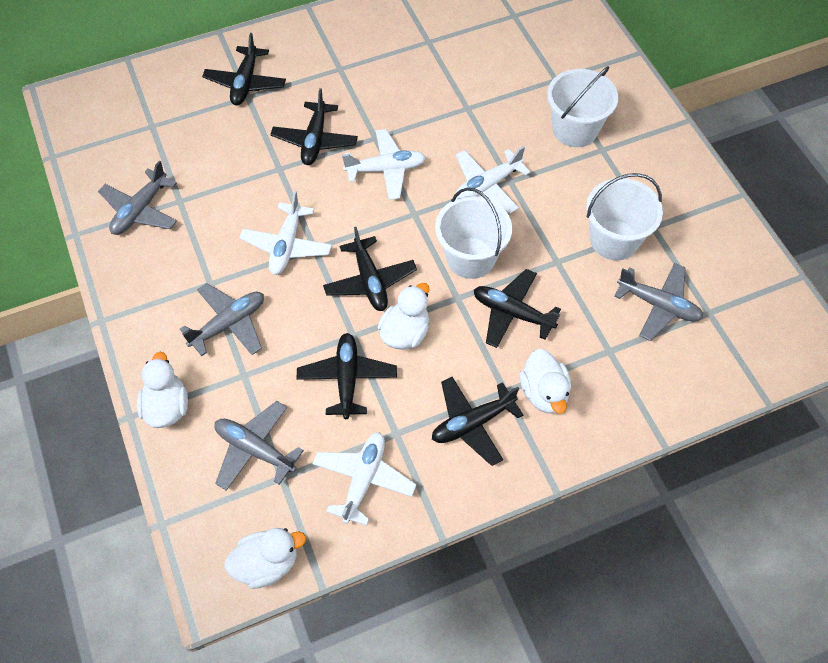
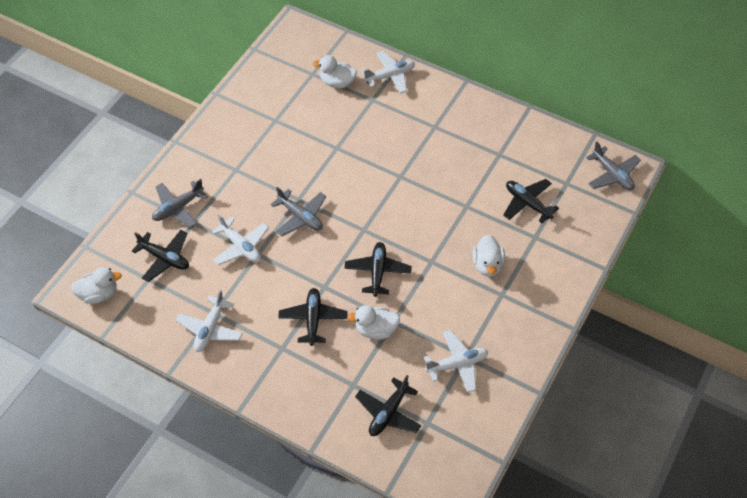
black plane: [202,33,286,105] [271,88,358,165] [296,333,397,419] [323,227,417,311] [432,377,523,466] [474,269,561,348] = 6 -> [132,230,189,282] [278,288,348,346] [344,242,412,297] [355,375,421,436] [503,179,559,223] = 5
grey plane: [98,161,177,235] [180,283,264,356] [214,401,304,490] [614,263,703,341] = 4 -> [152,179,208,228] [271,187,326,236] [586,141,641,191] = 3
white bucket: [435,187,512,279] [547,66,618,147] [586,173,663,260] = 3 -> none = 0

